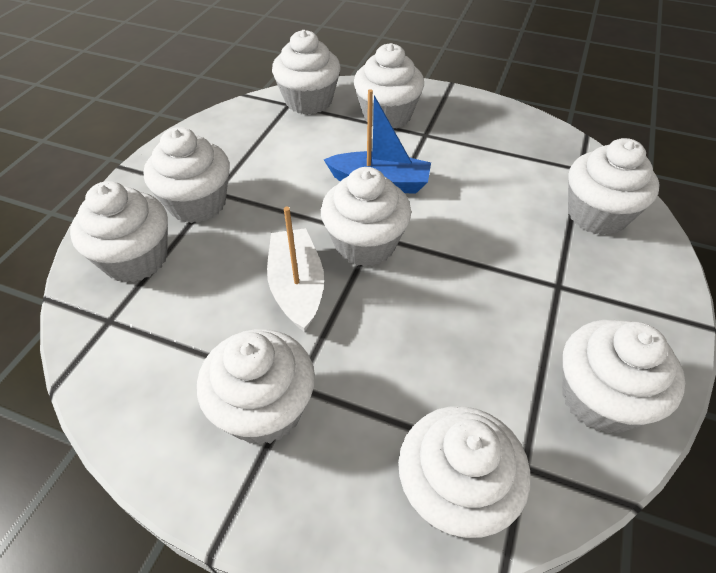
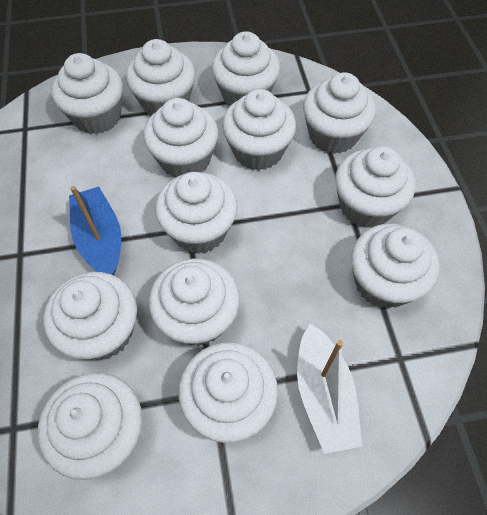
white cupcake: [70,181,168,282] [144,127,230,223] [197,329,315,445] [272,30,341,114] [321,167,411,267] [354,43,424,129] [398,406,530,538] [562,320,685,434] [568,138,659,235] = 9 -> [38,373,142,480] [44,272,137,360] [51,53,123,134] [126,39,195,116] [143,98,219,177] [149,258,240,346] [155,172,237,254] [179,342,278,443] [212,31,280,106] [222,89,296,171] [303,72,376,154] [335,146,416,228] [351,223,440,309] = 13

